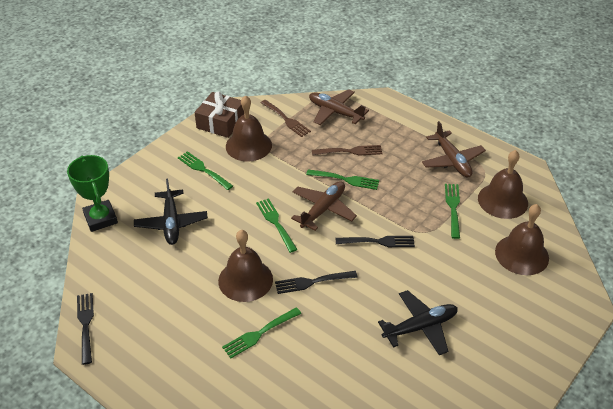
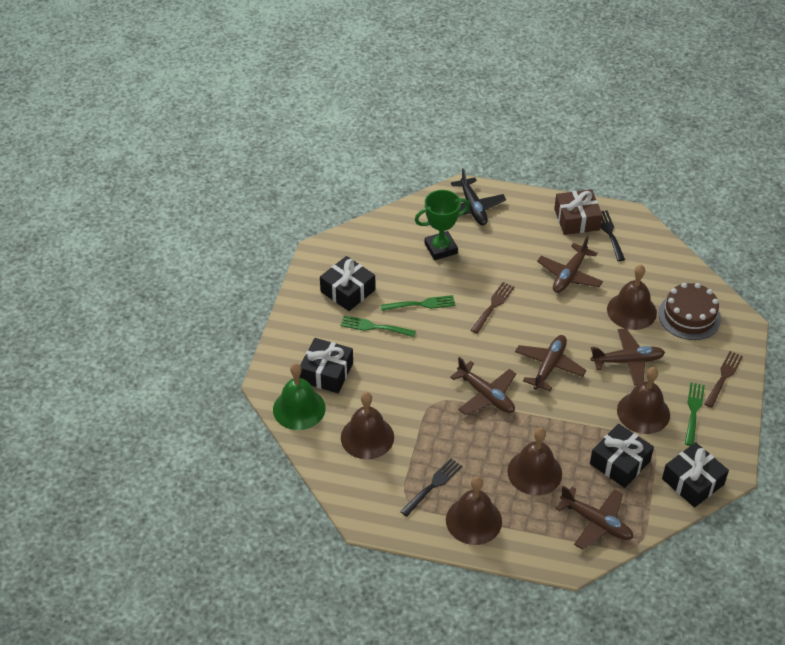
black fork: [77,293,94,365] [275,271,358,294] [336,236,415,247] = 3 -> [400,458,462,517] [601,210,625,261] = 2
black gift: none = 0 -> [300,338,353,393] [320,256,376,311] [590,423,654,488] [662,442,729,507] = 4
black plane: [134,179,208,245] [378,290,458,355] = 2 -> [451,168,506,225] = 1
brown bell: [218,230,273,302] [226,95,272,161] [478,150,528,219] [495,204,549,275] = 4 -> [341,392,394,459] [446,476,502,545] [507,427,562,495] [607,265,657,330] [617,367,670,434] = 5
brown cake: none = 0 -> [658,283,721,340] = 1
brown plane: [291,181,357,231] [309,89,369,125] [422,121,486,178] = 3 -> [450,357,516,415] [515,335,586,391] [537,236,603,293] [555,486,634,550] [590,328,665,385] = 5
green bell: none = 0 -> [273,363,326,430] = 1
green fork: [178,151,233,190] [222,307,301,358] [256,198,298,253] [306,169,379,190] [445,184,460,239] = 5 -> [340,315,416,337] [381,295,455,311] [685,383,705,446] = 3

